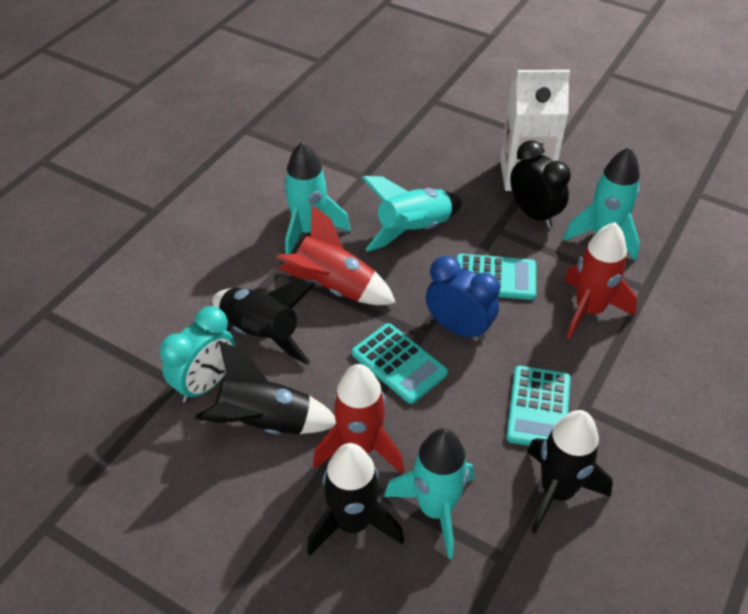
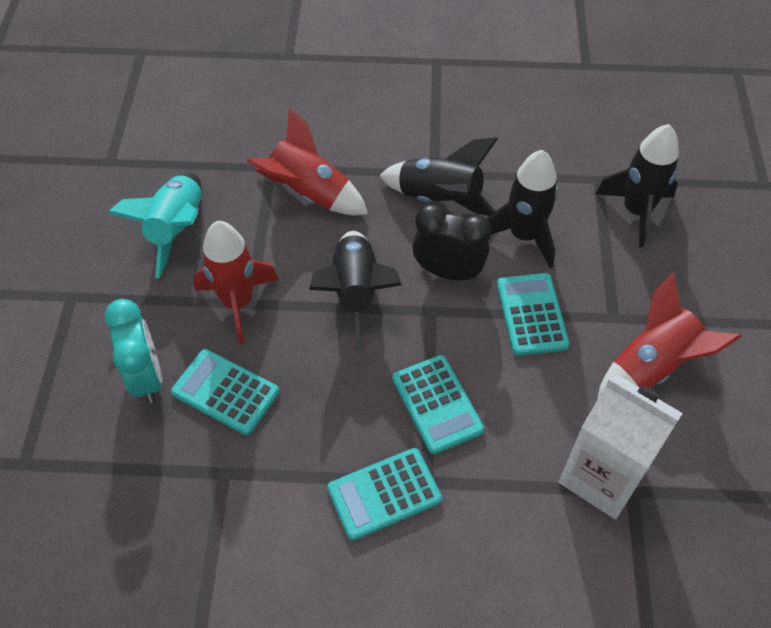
blue clock: [426,256,500,341] = 1 -> none = 0
turquoise calculator: [352,323,448,404] [456,254,536,300] [506,366,571,446] = 3 -> [171,349,279,435] [327,448,442,541] [392,355,484,454] [497,273,569,356] = 4
turquoise rocket: [284,142,351,254] [362,176,462,252] [384,428,474,559] [563,147,640,261] = 4 -> [108,173,202,278] = 1

